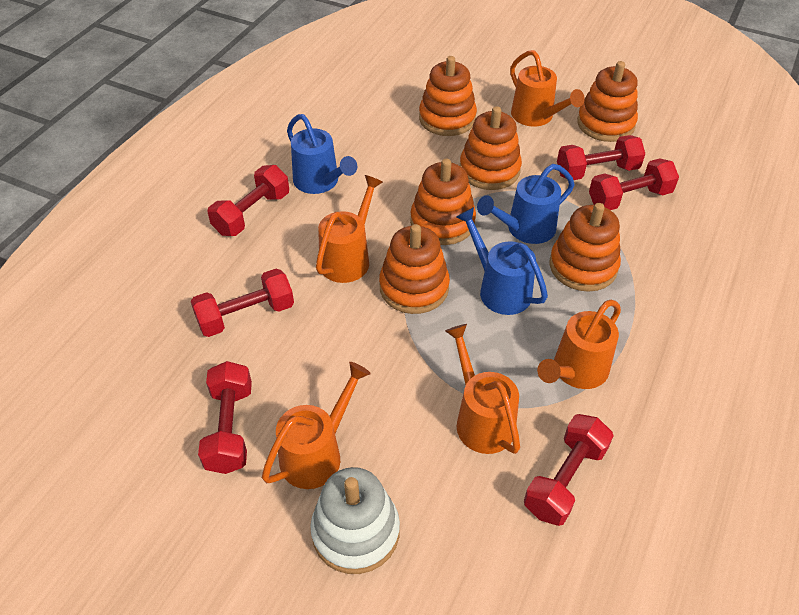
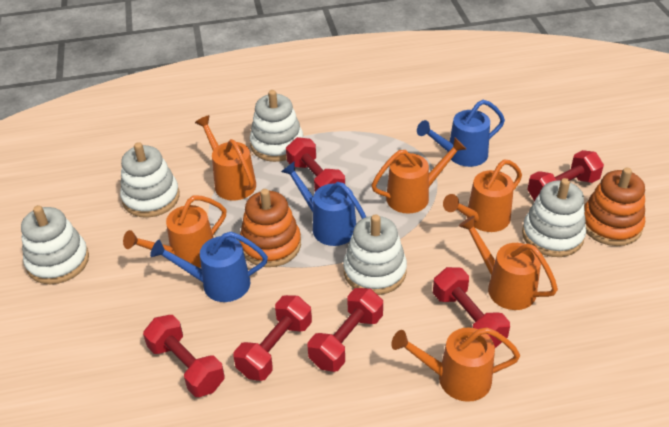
orange stacking toy: [379,224,450,314] [410,159,476,245] [419,56,477,136] [460,106,522,190] [550,203,621,292] [577,61,638,142] = 6 -> [240,189,301,267] [584,168,645,246] = 2
orange watering can: [262,362,371,489] [316,175,383,283] [445,324,520,454] [510,50,585,127] [537,300,621,389] = 5 -> [123,195,227,268] [195,115,256,201] [372,138,466,214] [391,327,520,402] [443,160,522,232] [459,216,558,310] = 6
white stacking toy: [310,467,400,574] = 1 -> [21,205,89,284] [120,142,180,218] [250,90,303,162] [343,214,407,295] [522,178,586,257] = 5

